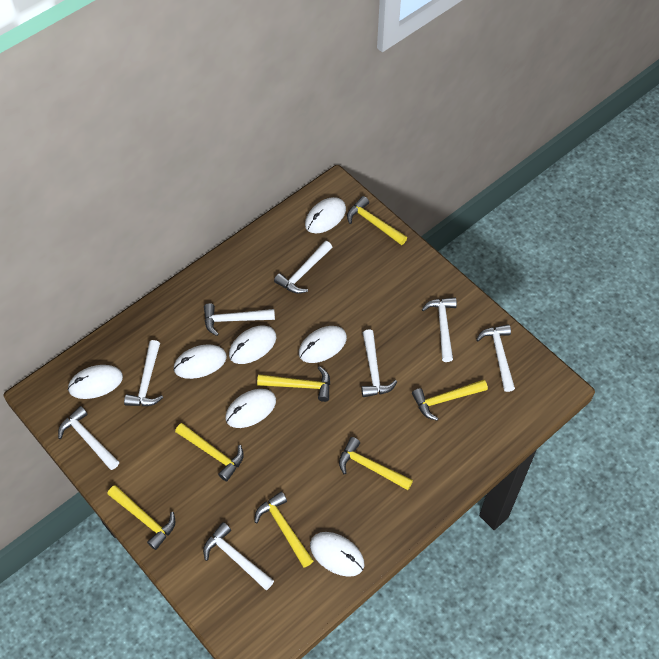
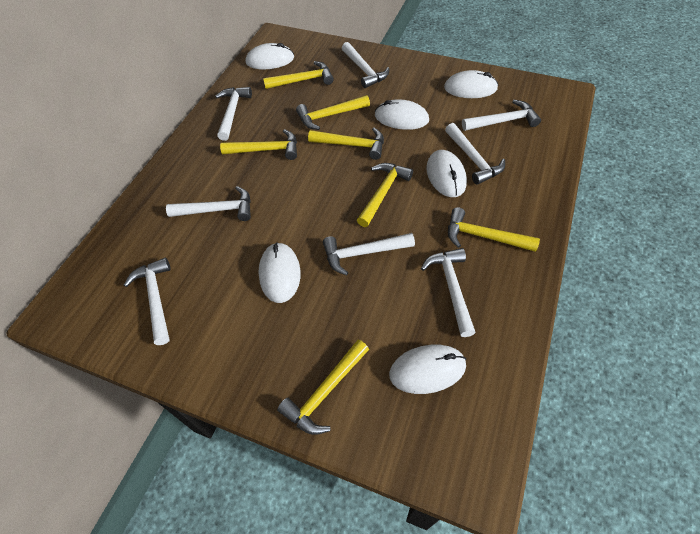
white mouse: [68,365,123,399] [174,344,227,379] [225,389,276,428] [229,326,276,364] [299,326,347,363] [305,197,346,233] [310,532,364,577] = 7 -> [246,43,294,70] [259,242,301,303] [375,99,429,130] [389,345,466,394] [426,150,467,197] [444,70,498,98] = 6

